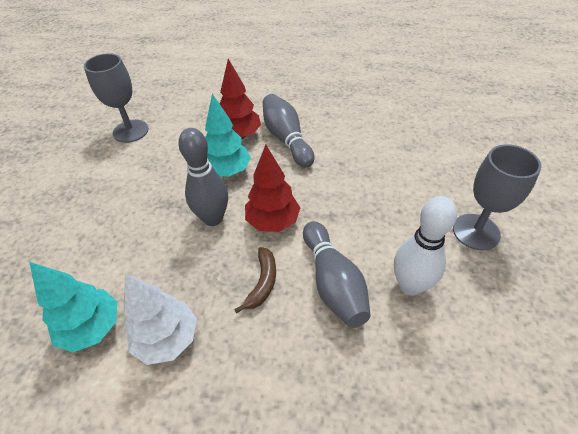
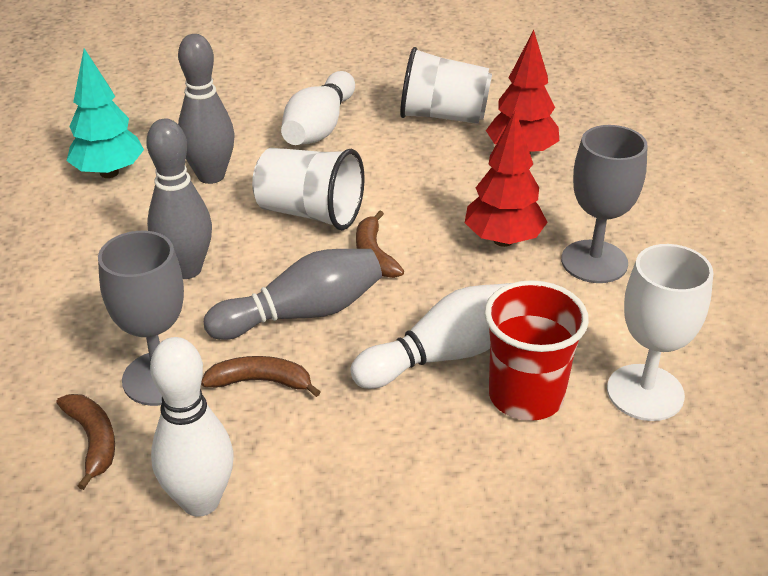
brown banana: [234,247,276,313] = 1 -> [57,394,115,490] [201,356,321,397] [356,210,404,278] = 3
red cup: none = 0 -> [484,280,589,421] = 1
turquoise tree: [29,262,117,353] [205,93,251,177] = 2 -> [67,48,144,178] = 1
white bowling pin: [394,196,457,296] = 1 -> [150,337,234,517] [281,71,355,145] [350,283,511,389] = 3
white cup: none = 0 -> [252,148,364,230] [400,47,492,124] = 2
white goblet: none = 0 -> [607,244,713,421] = 1
white tree: [124,274,197,365] = 1 -> none = 0

